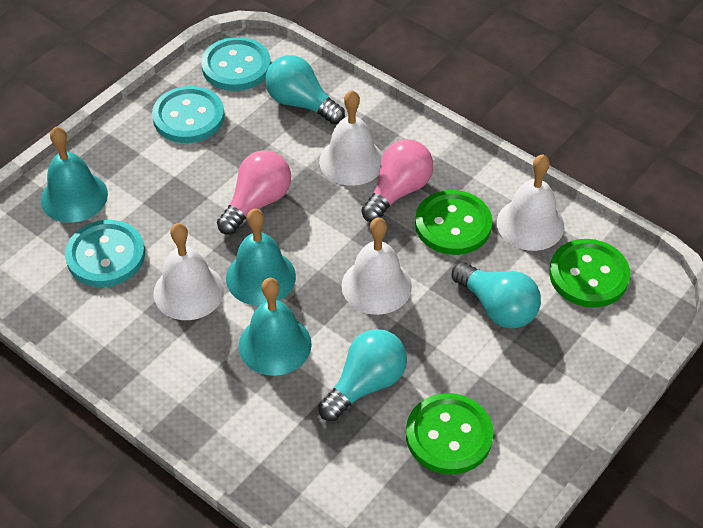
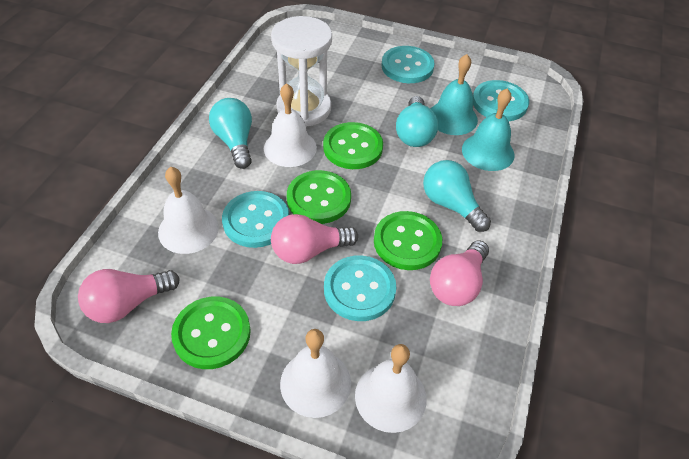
green button: [406,393,494,474] [415,190,492,255] [549,239,630,307] = 3 -> [171,297,251,369] [287,170,351,224] [323,122,383,169] [374,211,442,270] = 4
pink light bulb: [217,150,291,235] [361,139,433,222] = 2 -> [78,269,180,323] [271,214,358,264] [430,240,489,306] = 3
turquoise bell: [41,127,108,223] [226,209,296,306] [239,278,312,376] = 3 -> [431,54,478,135] [462,88,515,171] = 2
turquoise button: [65,220,145,287] [152,86,225,143] [201,37,271,91] = 3 -> [222,191,289,248] [324,255,396,321] [381,46,434,83] [473,80,529,121] = 4
white hourglass: none = 0 -> [271,16,332,127] = 1

